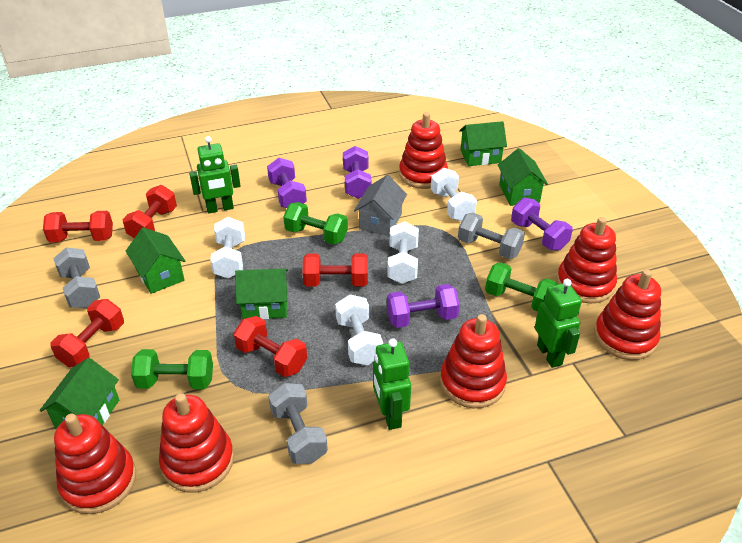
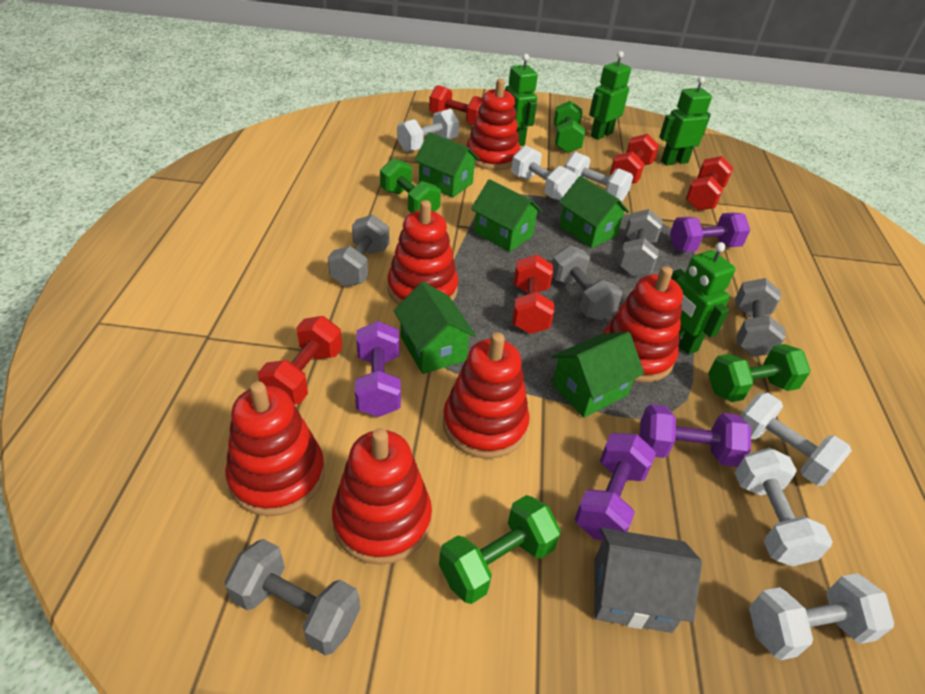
green dumbbell: [131,349,213,389] [283,202,348,245] [485,262,558,311] = 3 -> [380,158,441,213] [439,495,561,604] [554,100,585,153] [708,344,811,402] = 4
green robot: [189,136,240,213] [373,338,411,430] [535,279,582,368] = 3 -> [505,54,538,146] [589,51,631,140] [659,77,712,166] [671,242,736,355] = 4
grey dumbbell: [53,247,100,308] [268,383,328,464] [458,213,525,259] = 3 -> [224,539,360,655] [328,215,389,287] [552,245,622,320] [618,209,663,276] [735,278,786,356] = 5
white dumbbell: [210,217,245,279] [335,295,383,365] [387,221,419,284] [431,168,477,221] = 4 -> [397,109,459,152] [511,145,576,201] [564,152,633,202] [735,448,833,566] [740,393,852,486] [749,573,894,660] = 6

